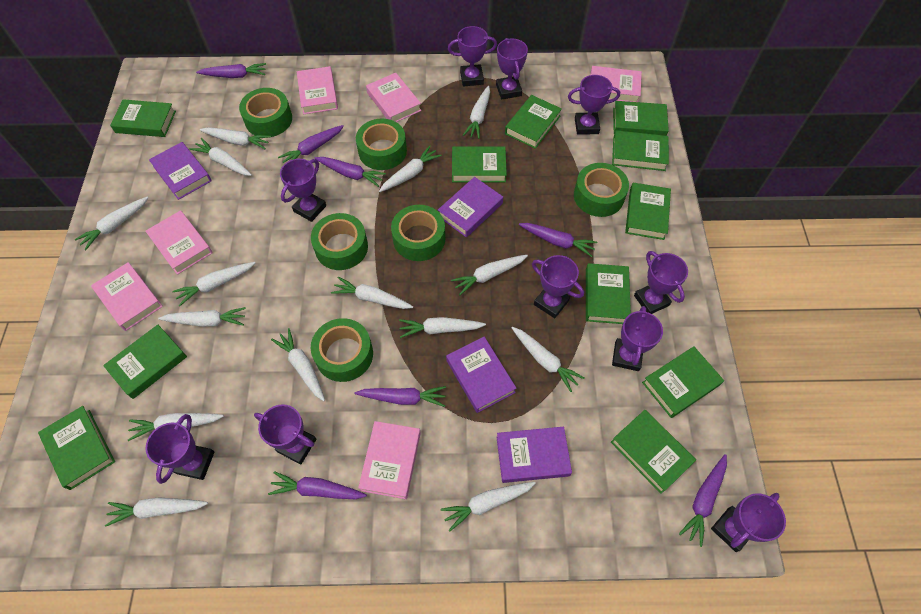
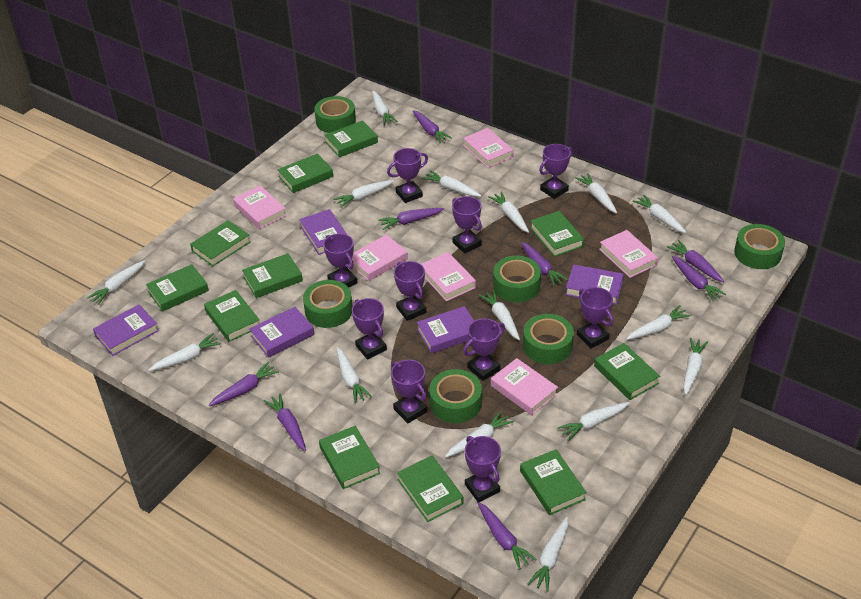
purple book: [149,142,212,200] [438,177,503,237] [446,337,517,413] [496,427,572,483] = 4 -> [93,304,159,356] [249,307,314,358] [299,209,347,255] [417,306,474,353] [565,264,624,305] = 5
purple carrot: [196,63,266,78] [268,471,367,499] [278,125,344,163] [315,157,386,187] [355,386,446,407] [519,223,598,257] [679,454,727,547] = 7 -> [209,362,279,406] [264,393,306,451] [378,208,444,230] [413,110,452,144] [478,502,537,570] [521,242,568,286] [667,240,724,282] [672,256,726,301] = 8

